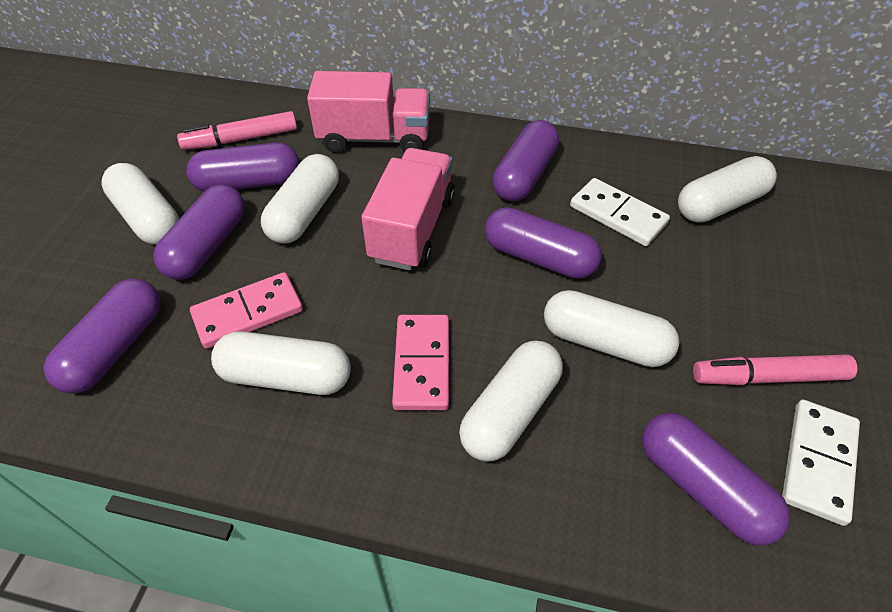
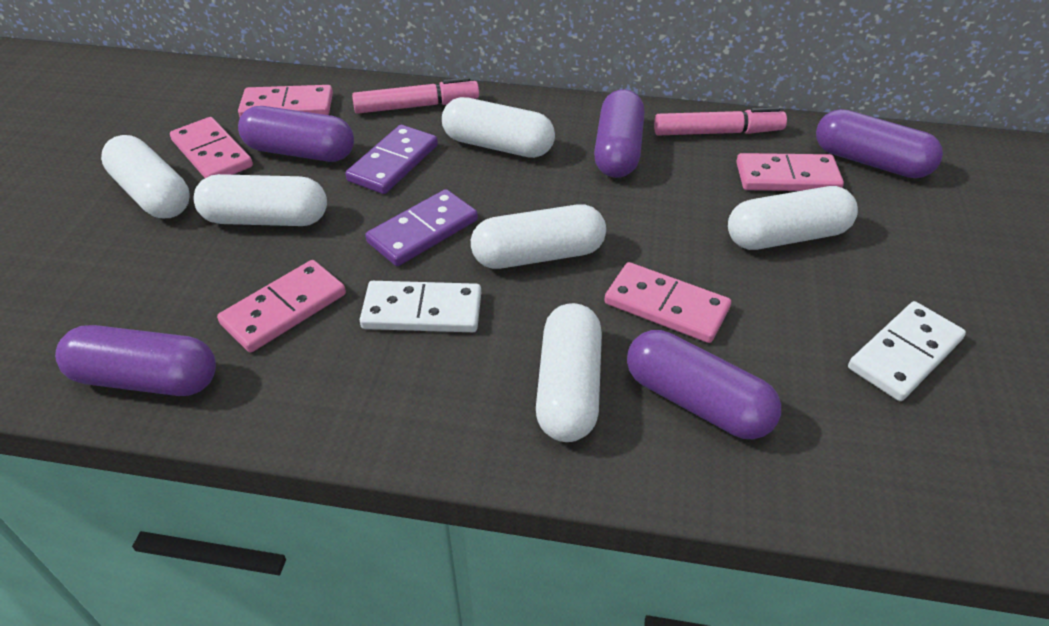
pink domino: [190,272,303,349] [392,315,449,410] = 2 -> [170,117,253,178] [217,260,346,352] [238,85,333,117] [604,262,731,343] [736,153,844,191] = 5
pink truck: [307,71,430,153] [361,148,455,271] = 2 -> none = 0
purple capsule: [44,279,161,394] [153,184,245,280] [186,143,299,192] [485,207,602,279] [492,120,559,202] [642,413,791,545] = 6 -> [55,325,216,396] [238,106,354,162] [594,89,645,178] [627,330,781,439] [816,109,943,178] = 5
purple domino: none = 0 -> [345,125,438,194] [365,189,478,266] = 2

